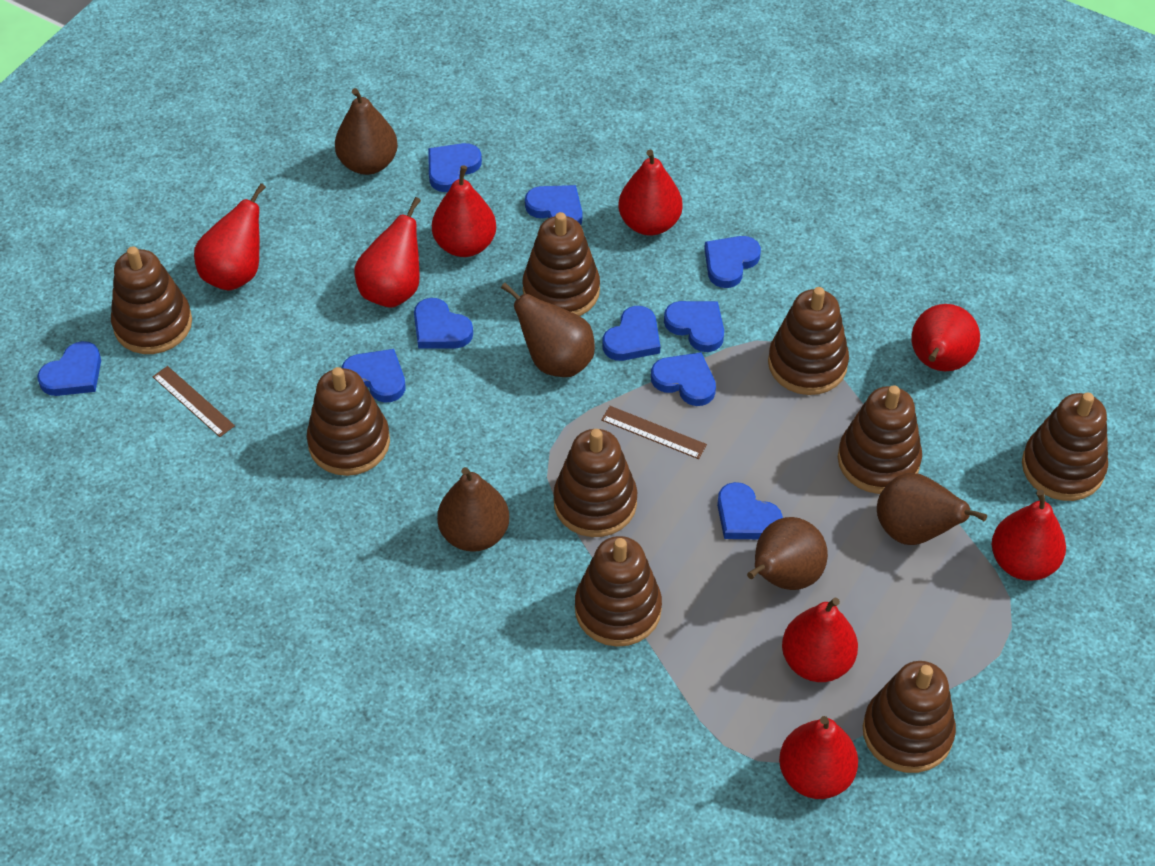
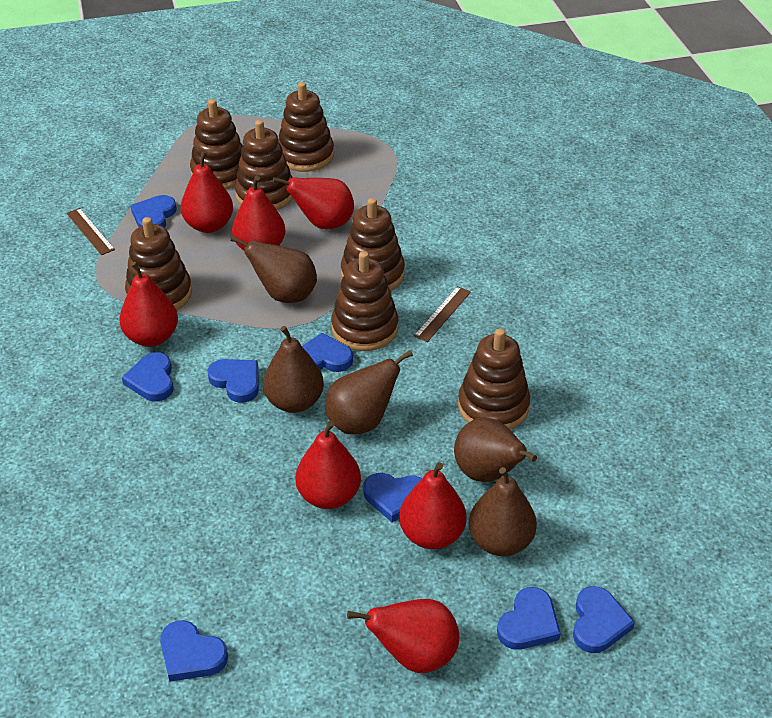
blue heart: [37,341,101,396] [342,349,405,403] [414,298,473,349] [428,143,482,192] [525,185,582,225] [602,306,660,361] [651,352,716,406] [664,301,724,352] [704,236,761,288] [717,482,783,539] = 10 -> [122,352,174,401] [130,195,177,228] [160,620,228,682] [207,359,259,403] [302,333,353,372] [363,473,422,522] [497,587,561,650] [573,586,635,653] = 8
brown stacking toy: [111,246,192,354] [307,367,390,476] [523,212,600,316] [553,429,637,537] [575,536,662,647] [768,287,849,395] [838,385,922,494] [863,661,956,773] [1022,392,1108,501] = 9 -> [125,217,192,310] [190,99,243,189] [235,120,293,210] [278,82,334,172] [331,251,398,351] [341,198,405,291] [458,328,530,430] = 7
red pear: [194,183,266,291] [354,197,421,308] [432,165,496,257] [618,150,683,236] [779,716,858,799] [782,598,858,682] [911,304,980,371] [992,490,1066,581] = 8 -> [119,262,178,347] [181,151,233,233] [232,176,286,251] [273,177,354,229] [295,421,361,509] [347,599,459,673] [399,462,467,549] = 7

